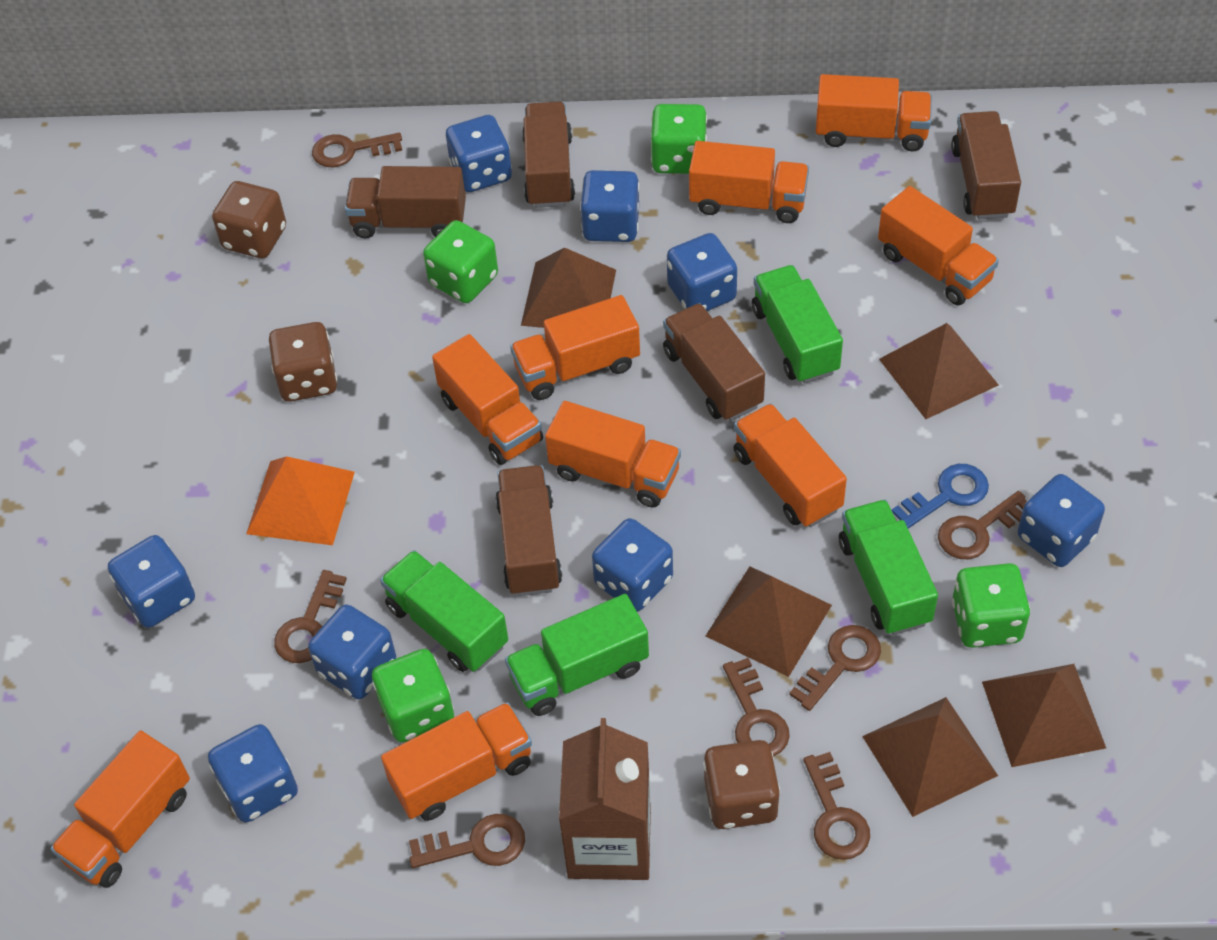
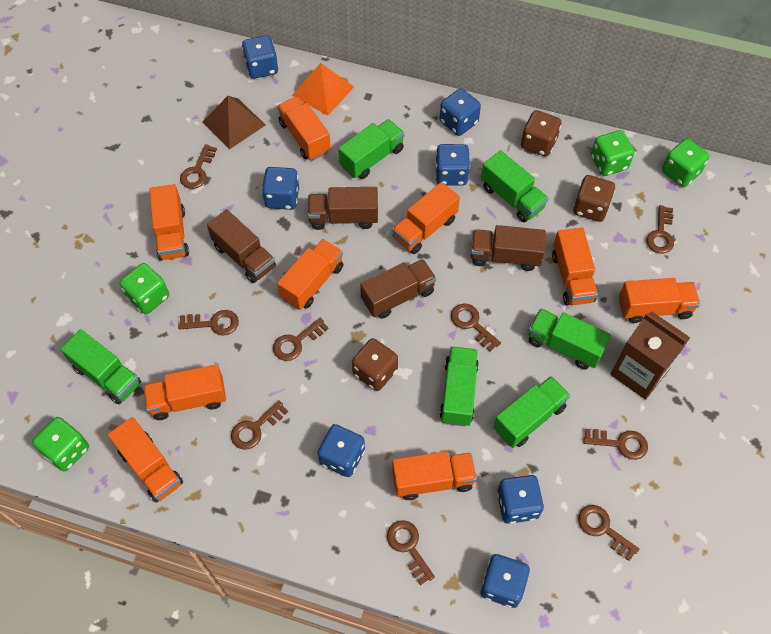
blue dice: [108,535,195,628] [208,724,298,823] [308,605,396,699] [446,115,512,192] [580,170,639,242] [592,518,673,612] [667,233,737,311] [1018,474,1105,567] = 8 -> [242,35,278,79] [262,167,299,210] [318,424,365,477] [435,144,470,185] [440,88,481,136] [480,554,530,608] [497,475,544,524] = 7
blue key: [892,464,989,528] = 1 -> none = 0
brown key: [274,570,347,663] [312,133,402,167] [409,814,525,868] [723,658,790,757] [789,625,881,711] [803,752,870,860] [938,491,1027,559] = 7 -> [178,310,239,336] [180,144,217,189] [231,401,288,450] [273,318,329,361] [387,520,435,585] [451,304,501,352] [578,505,639,561] [583,429,648,460] [646,205,674,254] = 9
brown pyramid: [521,248,616,328] [706,566,832,677] [862,697,998,817] [879,323,999,419] [982,664,1106,767] = 5 -> [202,96,265,149] = 1
brown truck: [345,166,466,239] [495,465,563,596] [522,102,575,208] [663,303,765,421] [951,111,1021,219] = 5 -> [207,209,276,283] [308,187,378,230] [360,259,436,319] [471,225,546,271] = 4
green truck: [380,550,508,672] [505,594,649,716] [752,265,843,384] [839,500,938,635] = 4 -> [60,329,141,404] [338,119,405,179] [440,346,479,426] [481,150,549,222] [493,376,570,448] [529,308,611,369] = 6

